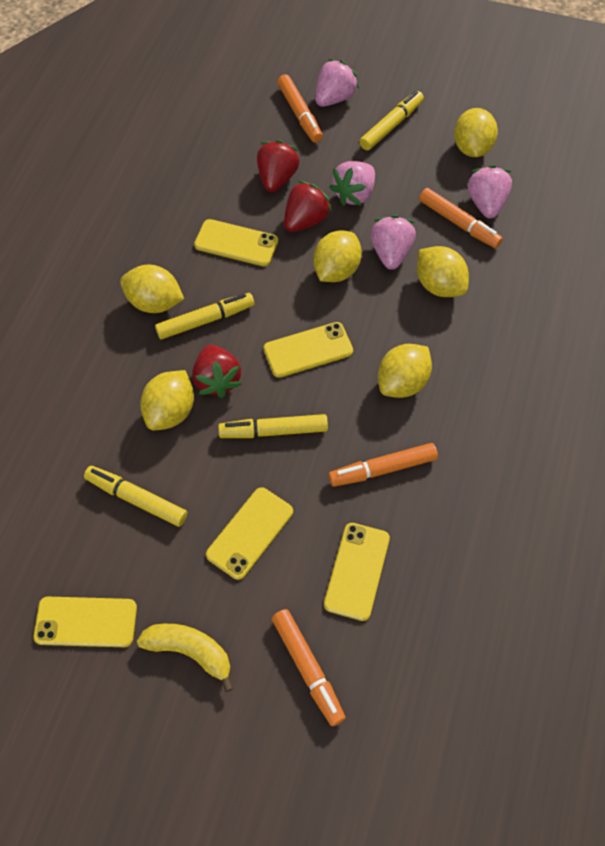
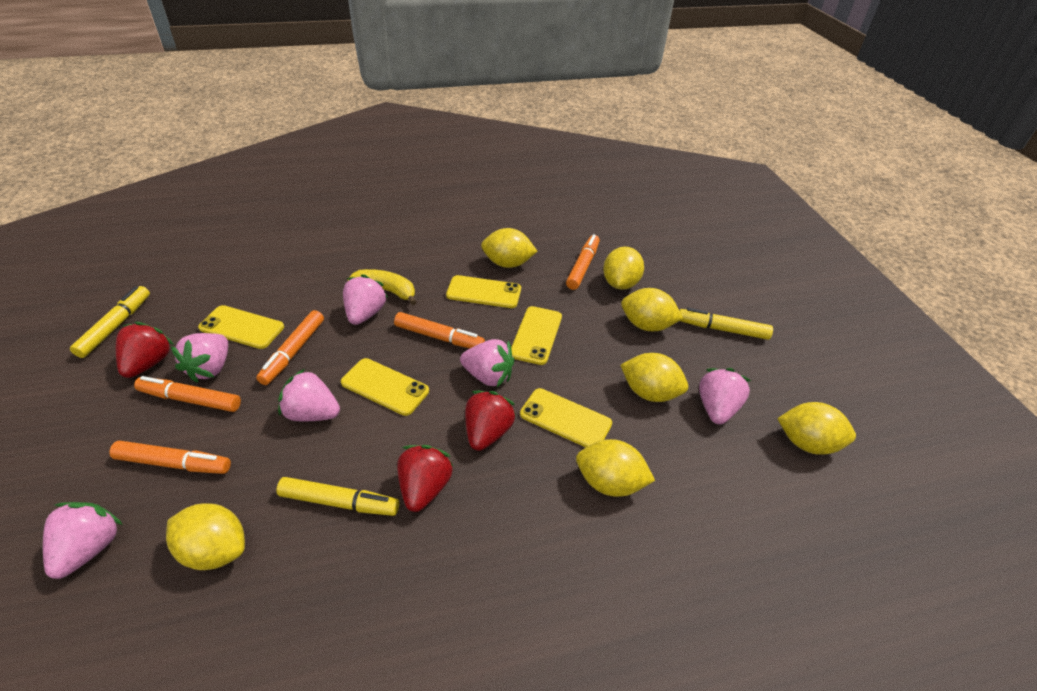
orange marker: [272,609,345,726] [277,74,323,143] [329,443,438,487] [419,188,503,248] = 4 -> [110,441,231,474] [134,376,241,412] [256,310,324,385] [394,312,485,348] [566,234,600,290] = 5
pink strawberry: [315,59,359,107] [329,161,375,206] [370,215,416,270] [468,165,512,218] = 4 -> [43,502,123,579] [171,333,228,383] [278,369,340,421] [343,274,388,325] [460,339,514,387] [699,368,751,424] = 6
yellow lemon: [120,264,184,313] [140,370,194,430] [313,230,362,282] [378,344,432,398] [417,246,469,297] [454,108,498,157] = 6 -> [166,504,245,570] [481,228,538,268] [576,439,655,497] [603,247,644,290] [620,353,688,402] [621,288,683,331] [777,402,856,455] = 7
yellow marker: [84,466,187,527] [155,293,254,340] [218,414,328,438] [359,91,424,151] = 4 -> [70,286,150,358] [276,477,399,516] [679,308,773,340] = 3

